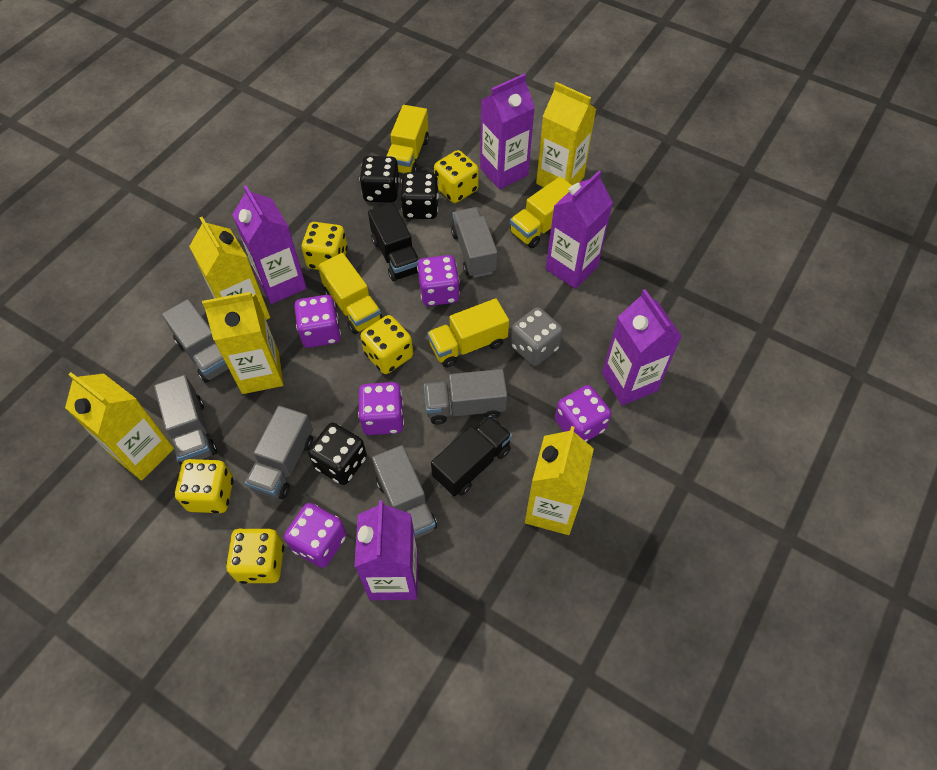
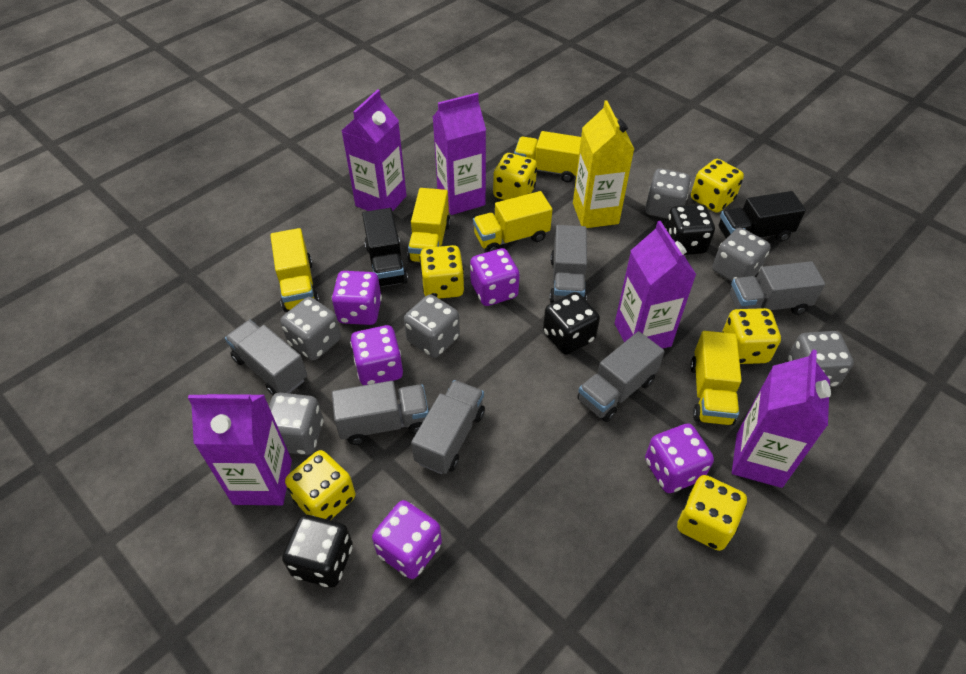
grey dice: [510,307,563,366] = 1 -> [269,392,323,455] [280,297,341,361] [404,294,460,358] [645,168,691,219] [712,228,771,282] [788,331,854,387] = 6
yellow carton: [65,372,174,480] [189,217,270,320] [202,292,283,394] [525,426,594,535] [536,82,596,187] = 5 -> [573,100,634,228] = 1
yellow dice: [175,459,233,513] [226,528,284,584] [301,222,348,270] [360,315,413,374] [434,150,479,203] = 5 -> [285,450,355,520] [420,245,464,299] [493,153,537,200] [677,475,747,551] [691,159,744,213] [722,308,781,364] = 6
yellow truck: [318,253,383,334] [387,105,429,174] [428,298,509,367] [510,177,572,248] = 4 -> [270,228,319,312] [407,188,450,263] [473,191,552,252] [514,131,581,182] [690,331,742,426] = 5

